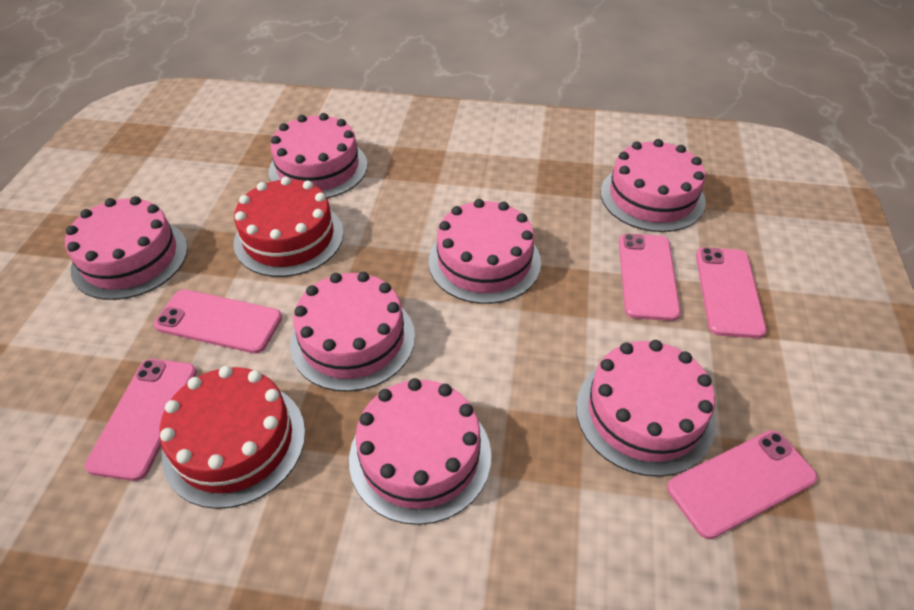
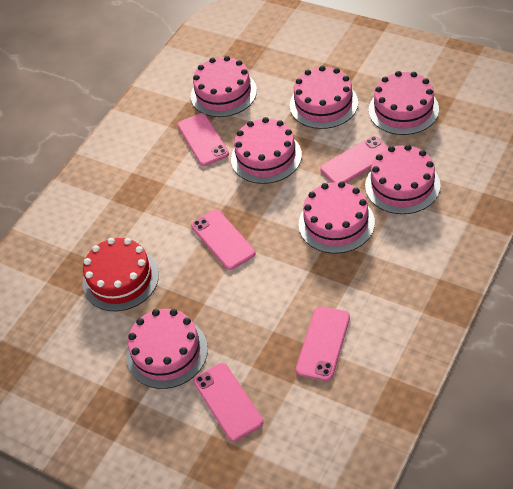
red cake: [159,366,305,509] [233,177,344,277] = 2 -> [83,238,159,311] = 1

